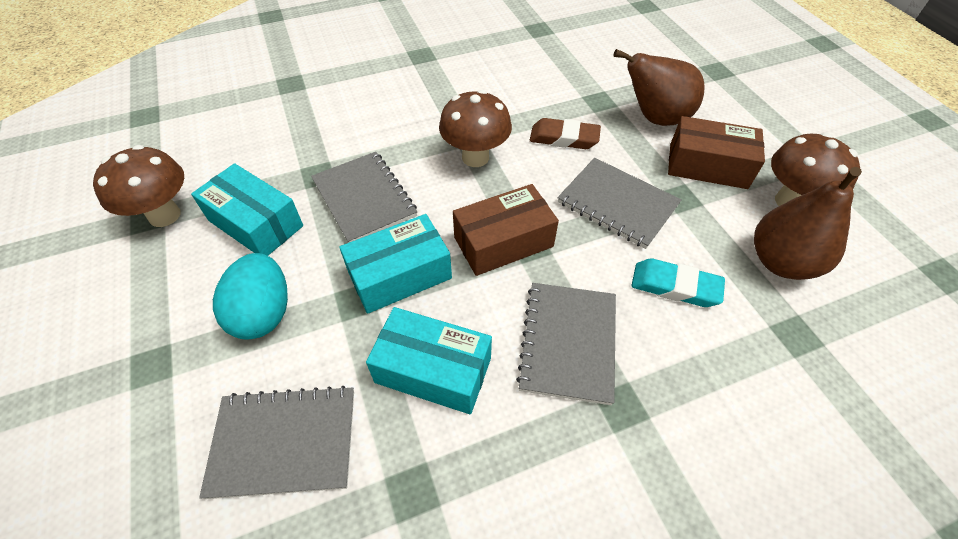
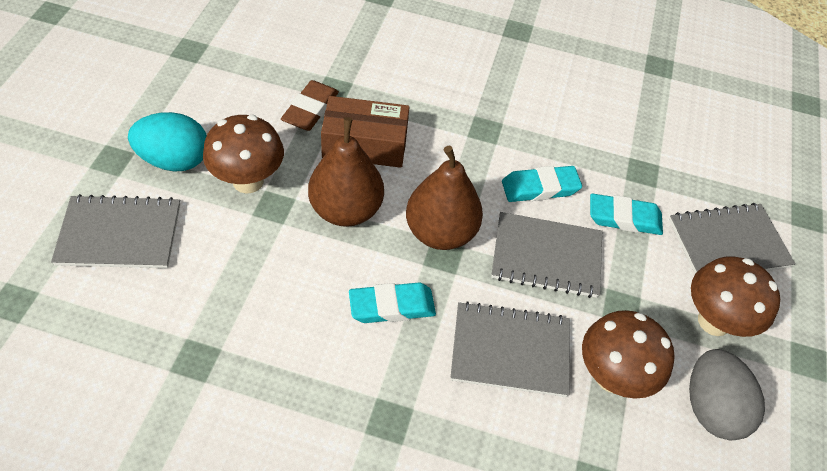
brown box: [453,184,559,276] [668,116,765,189] = 2 -> [321,96,409,168] = 1
grey egg: none = 0 -> [689,349,765,440] = 1
turquoise box: [191,163,303,256] [339,214,452,314] [366,307,492,415] = 3 -> none = 0
turquoise eraser: [631,258,725,307] = 1 -> [349,283,436,323] [502,166,582,202] [590,193,663,235] = 3

